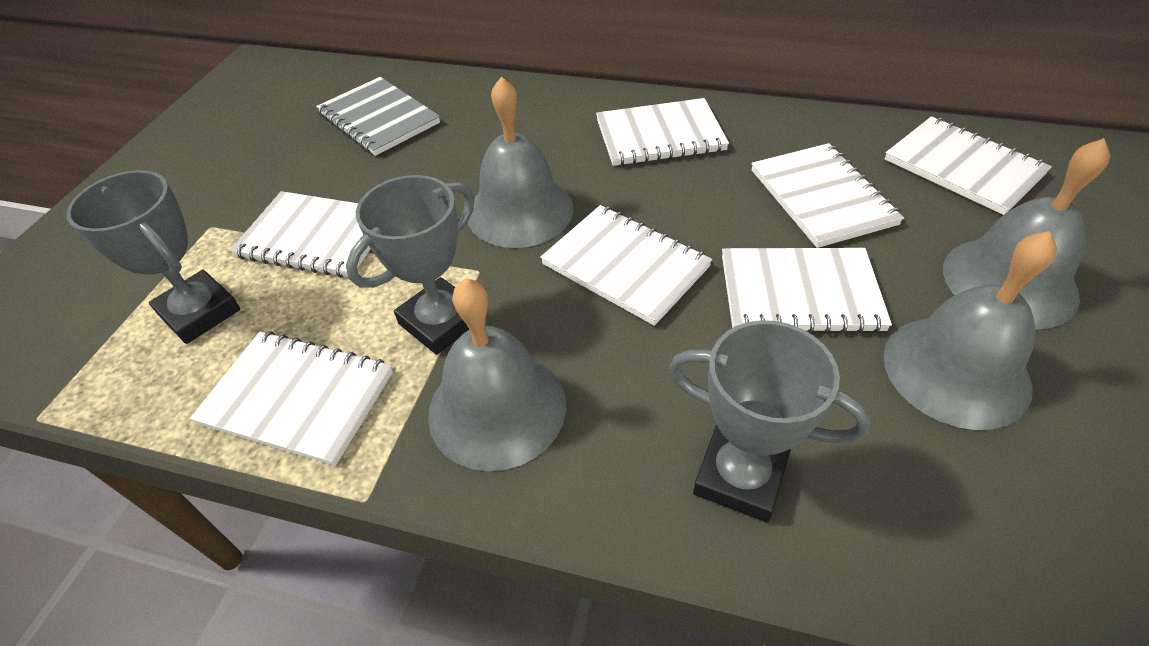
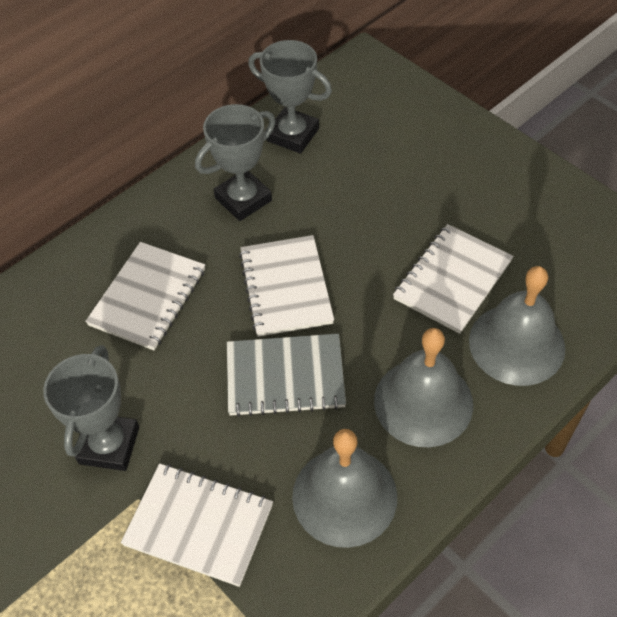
grey bell: [428,278,566,471] [468,77,574,248] [884,231,1057,430] [943,138,1110,330] = 4 -> [292,429,397,548] [374,328,473,447] [469,266,565,386] = 3
white notebook: [190,331,393,466] [230,191,371,278] [540,205,712,326] [596,98,729,166] [722,248,892,333] [752,143,904,248] [885,116,1052,215] = 7 -> [85,242,205,350] [121,463,273,587] [239,235,334,337] [393,224,513,334] = 4

